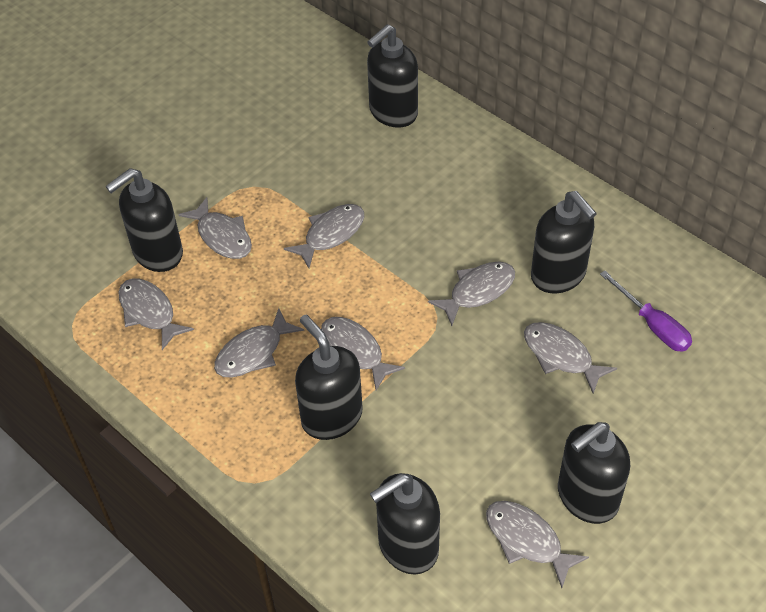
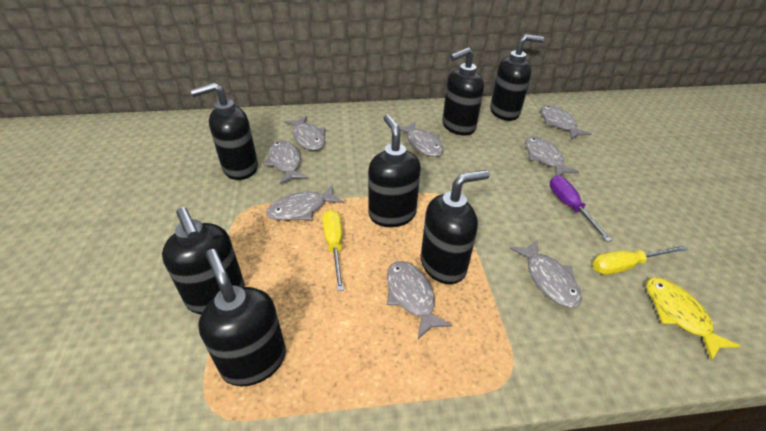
black soap dispenser: [105,168,183,272] [295,315,363,440] [367,24,418,128] [370,473,440,575] [531,191,597,294] [558,422,630,524] = 6 -> [162,207,244,314] [190,83,258,180] [198,249,286,386] [368,114,421,227] [421,170,489,284] [442,47,484,136] [490,34,544,121] = 7
yellow fish: none = 0 -> [646,277,741,361] = 1
yellow screwdriver: none = 0 -> [322,210,344,291] [593,245,687,275] = 2

